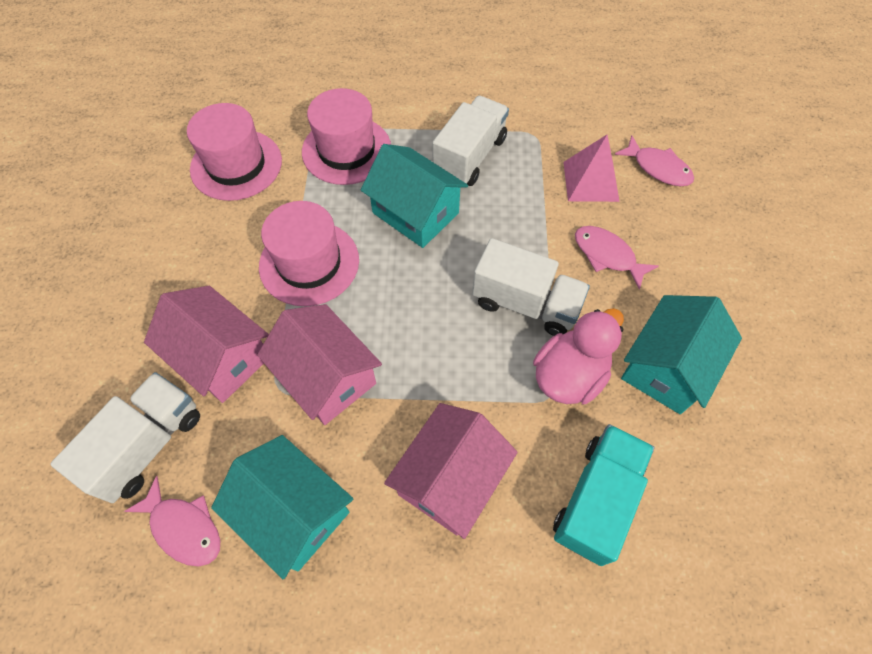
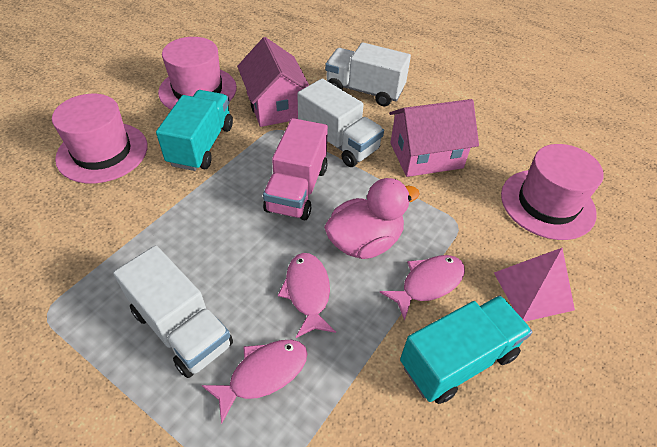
pink house: [144,286,269,403] [257,304,382,425] [384,403,518,539] = 3 -> [237,37,309,127] [389,99,479,177] = 2
pink truck: none = 0 -> [263,118,328,220] = 1
turquoise house: [211,435,353,579] [361,144,468,248] [621,295,742,414] = 3 -> none = 0
turquoise truck: [553,424,654,566] = 1 -> [156,90,233,171] [400,295,532,404] = 2

